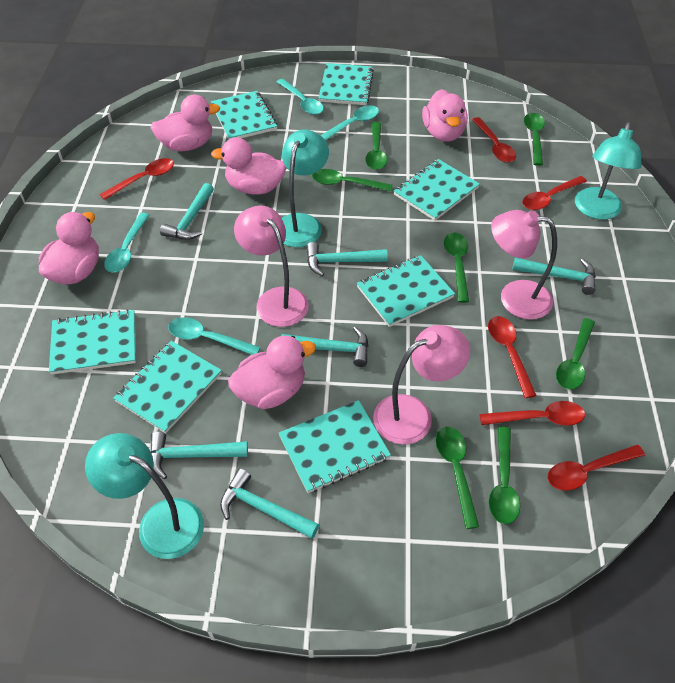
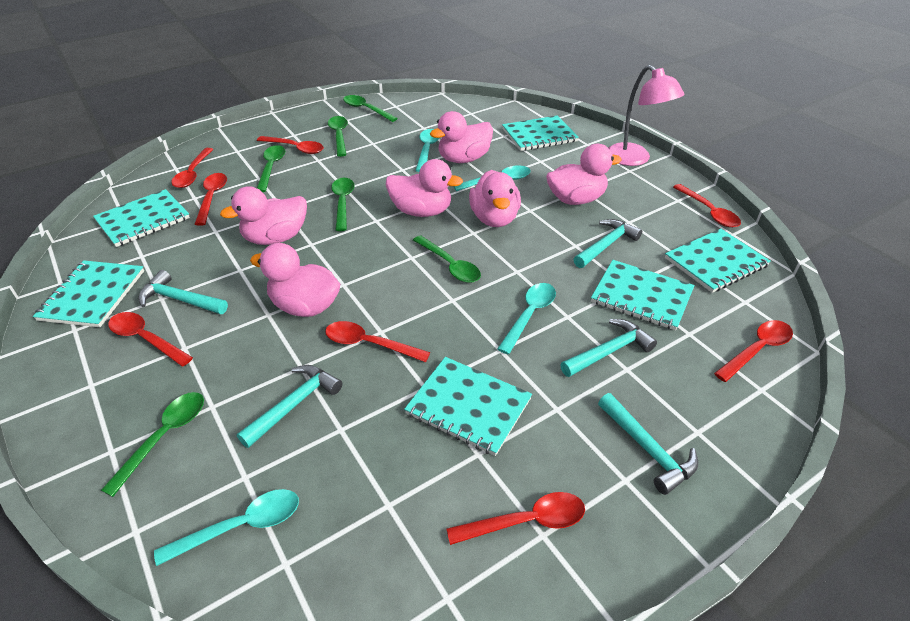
green spoon: [312,169,393,192] [365,122,387,170] [436,427,479,529] [444,233,469,303] [489,427,520,524] [524,113,545,166] [556,318,595,390] = 7 -> [101,392,204,497] [257,145,285,192] [328,116,348,157] [331,178,355,231] [343,95,398,122] [413,235,481,283] = 6
pink duck: [39,212,99,284] [150,95,220,151] [211,137,286,195] [228,336,316,409] [422,89,468,142] = 5 -> [220,186,307,245] [250,243,340,317] [386,159,463,217] [430,111,493,163] [469,170,521,227] [546,144,622,205] = 6
pink lamp: [234,205,309,327] [373,325,470,444] [491,210,557,320] = 3 -> [609,65,685,166] = 1
red spoon: [100,158,174,200] [472,117,516,163] [479,401,585,426] [488,316,537,398] [522,176,587,210] [548,445,645,491] = 6 -> [108,312,193,366] [171,148,213,188] [195,173,227,226] [257,136,324,154] [325,321,430,362] [446,492,585,545] [673,184,741,228] [714,320,793,382] = 8
turquoise hammer: [151,432,248,479] [160,183,214,240] [220,468,319,539] [281,327,368,367] [306,242,388,276] [512,257,596,295] = 6 -> [138,270,228,314] [237,365,342,448] [560,319,657,377] [574,219,642,268] [598,393,698,495] = 5
turquoise lamp: [85,433,204,559] [282,129,329,247] [575,122,642,220] = 3 -> none = 0
turquoise notebook: [49,309,136,375] [113,341,222,433] [211,91,278,139] [278,400,391,493] [318,63,374,105] [357,255,455,327] [394,159,480,221] = 7 -> [33,260,144,327] [93,189,190,247] [404,357,532,456] [502,115,579,151] [591,260,695,331] [665,229,771,293] = 6

